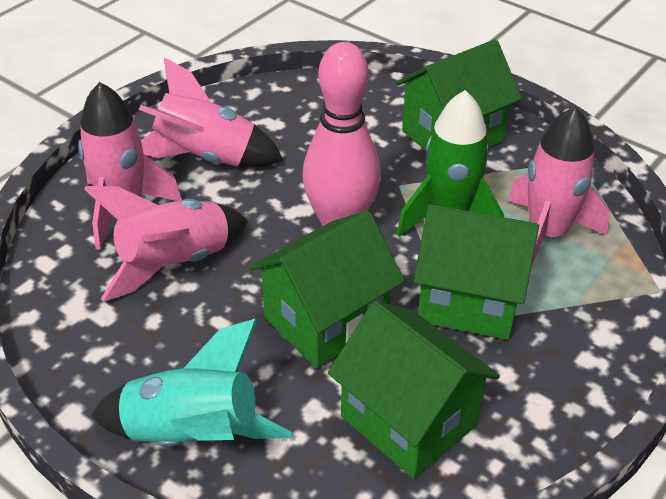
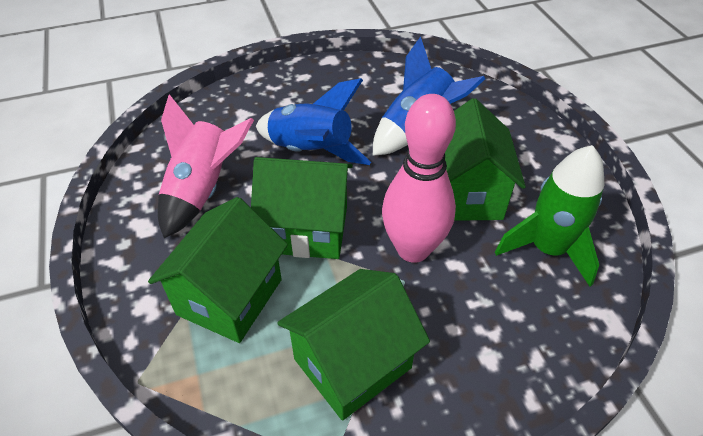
blue rocket: none = 0 -> [256,78,371,165] [373,37,485,156] = 2
pink rocket: [78,82,182,250] [84,186,248,302] [139,58,284,167] [508,106,610,267] = 4 -> [158,94,254,238] = 1
turquoise rocket: [91,319,293,446] = 1 -> none = 0

